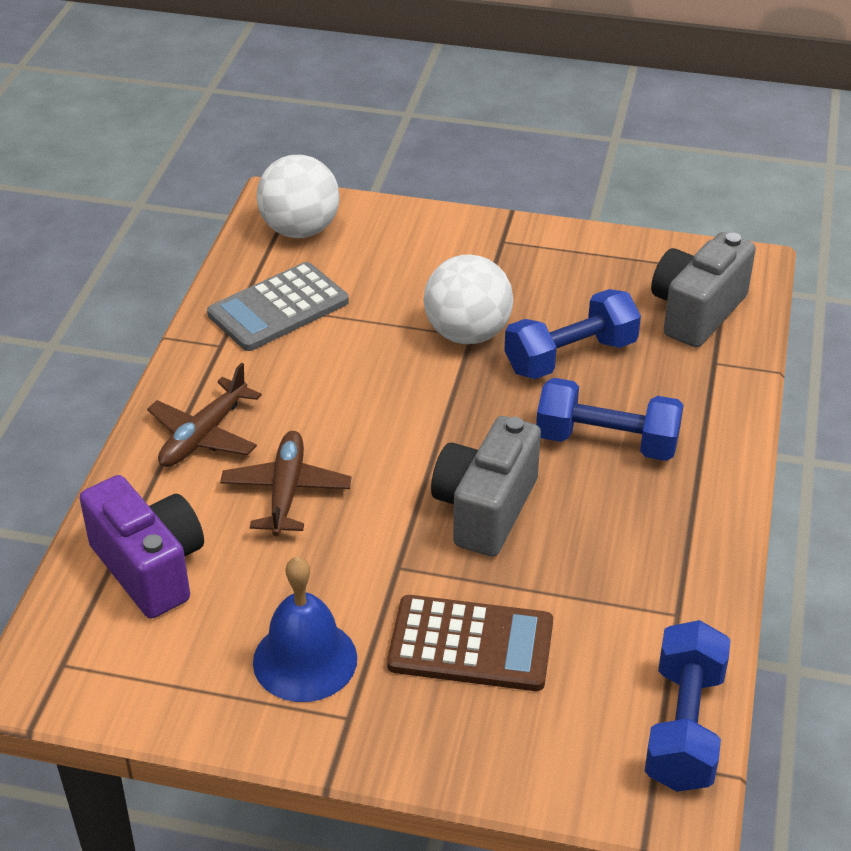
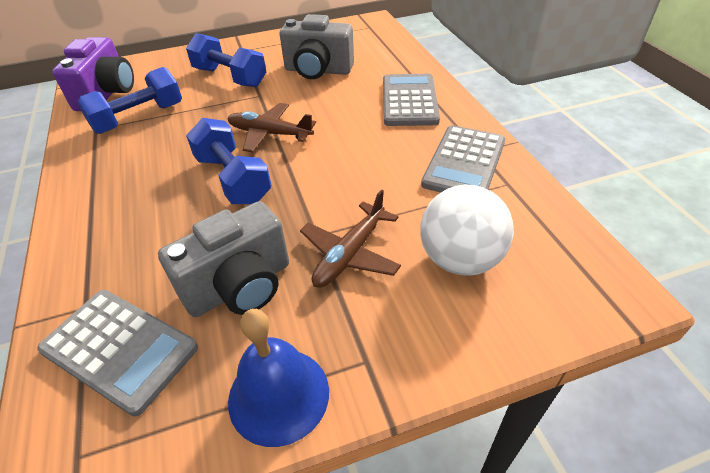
brown calculator: [387,595,553,691] = 1 -> none = 0
grey calculator: [207,262,349,351] = 1 -> [37,290,198,416] [383,74,440,126] [421,125,505,192] = 3
white ball: [257,155,340,238] [424,255,513,344] = 2 -> [420,184,514,276] = 1

